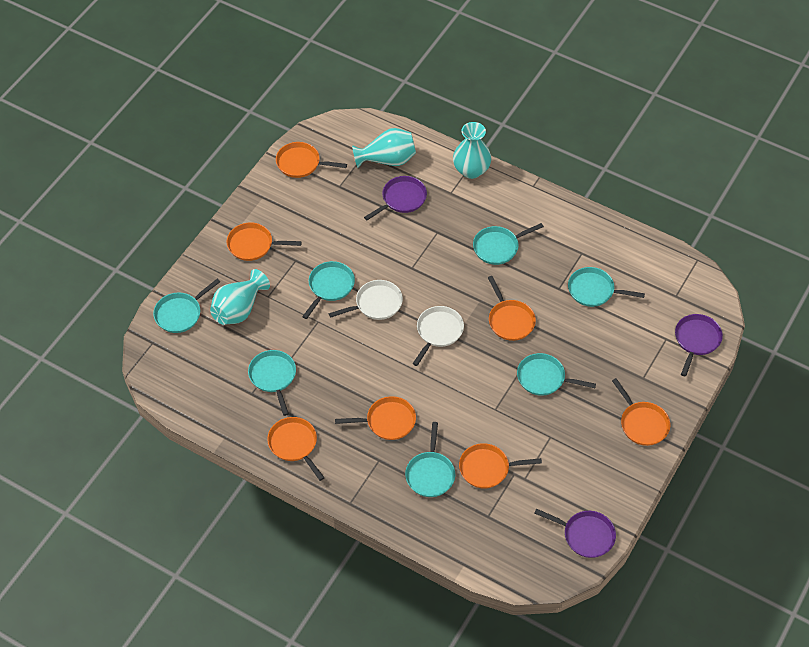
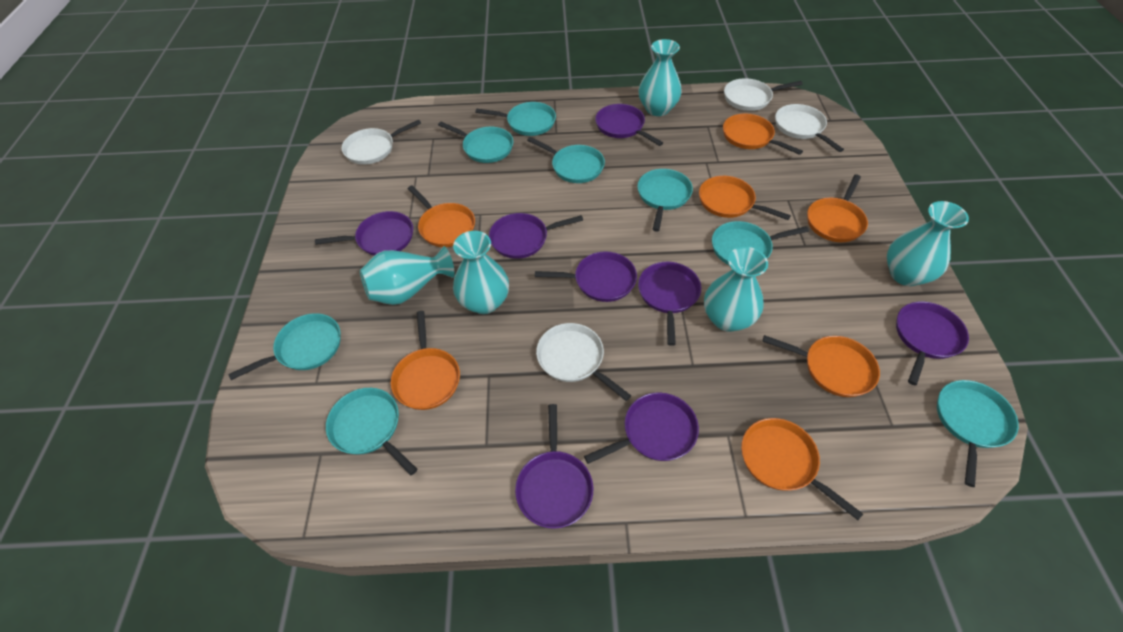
purple pan: [364,176,427,220] [534,508,616,558] [675,314,723,377] = 3 -> [315,211,413,256] [489,213,583,259] [515,404,593,529] [535,251,637,302] [584,393,699,464] [595,104,663,146] [638,262,701,346] [896,301,969,385] = 8
turquoise pan: [153,279,220,333] [248,350,296,416] [302,261,355,319] [405,422,455,497] [473,223,544,265] [517,353,596,396] [568,267,645,307] = 7 -> [228,313,341,380] [326,388,417,476] [438,122,513,163] [475,102,556,136] [527,137,605,183] [637,169,693,232] [712,221,809,265] [937,380,1019,487] = 8
turquoise vase: [210,269,270,325] [352,128,416,168] [453,122,491,179] = 3 -> [360,246,455,305] [453,231,509,314] [639,39,682,116] [704,247,768,332] [887,201,969,286] = 5
white pan: [329,280,403,320] [412,306,464,366] = 2 -> [342,120,421,165] [536,323,631,401] [724,78,803,111] [775,104,844,152] = 4

